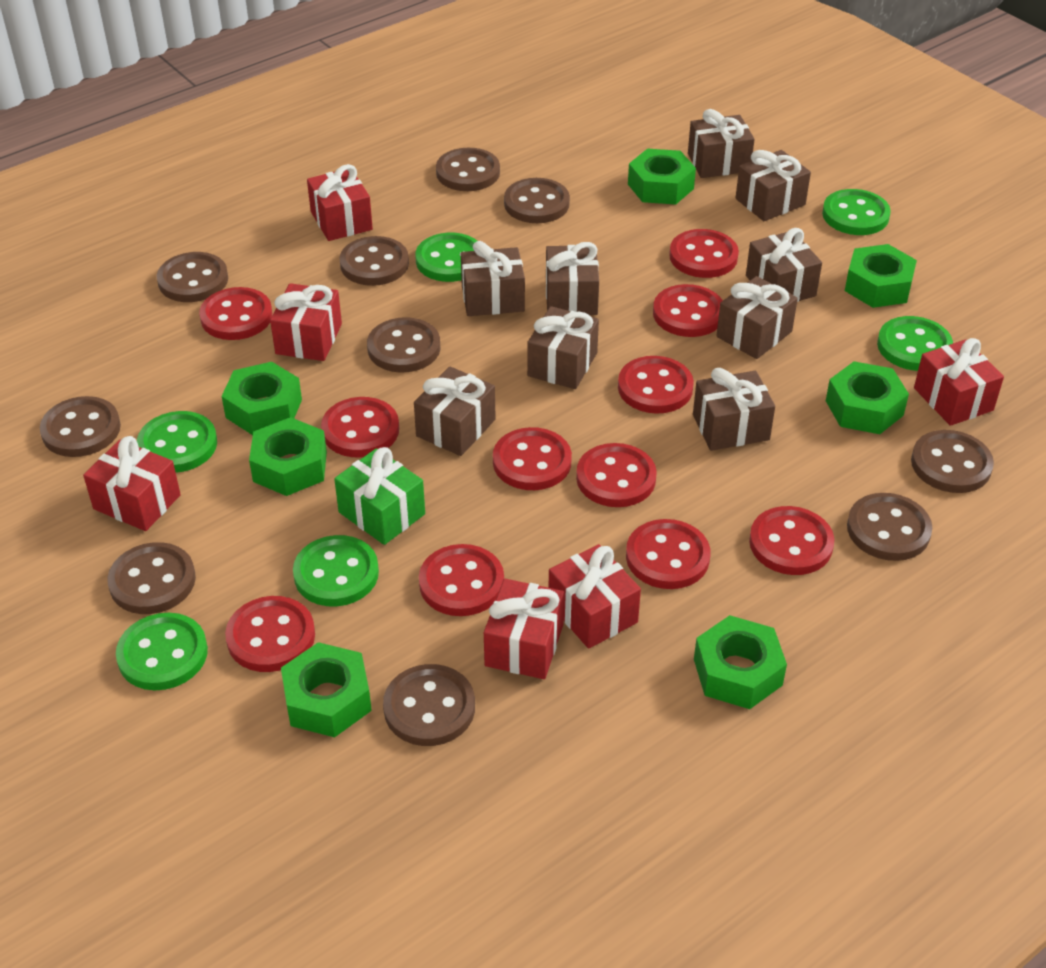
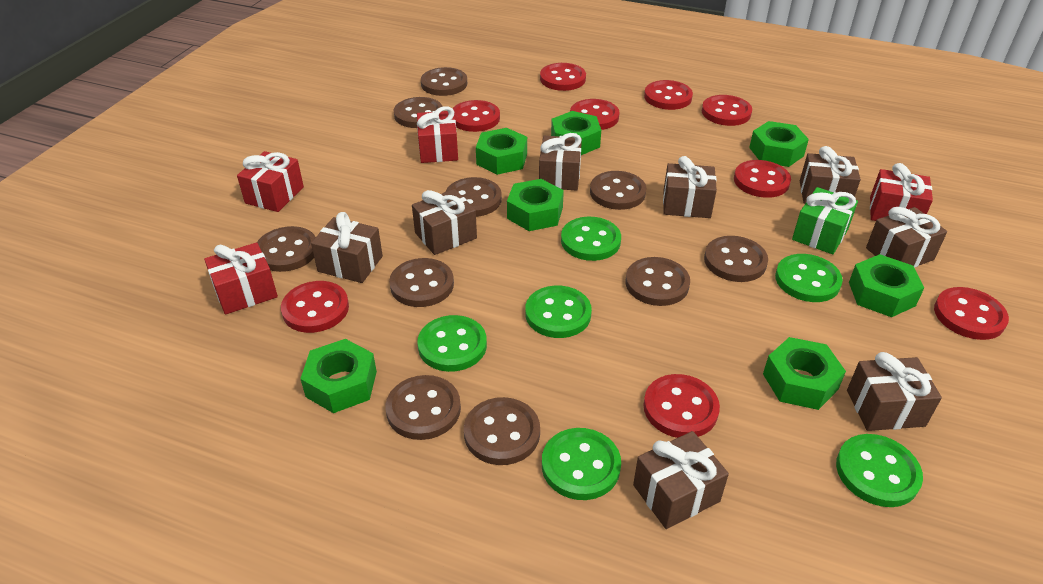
brown gift: [414,366,496,456] [461,241,525,316] [527,306,599,389] [546,242,599,315] [688,109,755,178] [693,368,775,451] [716,276,798,359] [736,150,811,221] [746,228,822,302] = 9 -> [311,212,383,283] [412,189,477,255] [539,133,582,190] [633,431,729,529] [663,156,717,218] [800,146,861,204] [847,352,942,431] [866,207,947,268] = 8
red button: [199,287,272,340] [225,596,315,672] [321,397,399,458] [419,544,504,616] [493,427,572,490] [576,443,657,507] [618,356,694,414] [626,519,710,589] [653,284,723,337] [669,229,739,278] [749,506,834,575] = 11 -> [281,281,349,333] [453,100,500,132] [540,63,586,91] [570,99,620,130] [643,374,720,438] [644,80,693,110] [702,95,752,126] [734,160,791,198] [934,287,1009,340] = 9
red gift: [83,436,181,531] [270,283,342,361] [307,164,373,241] [484,579,564,679] [549,544,641,649] [914,338,1004,426] = 6 -> [204,242,278,315] [237,151,304,212] [417,106,458,163] [870,163,933,221] = 4

